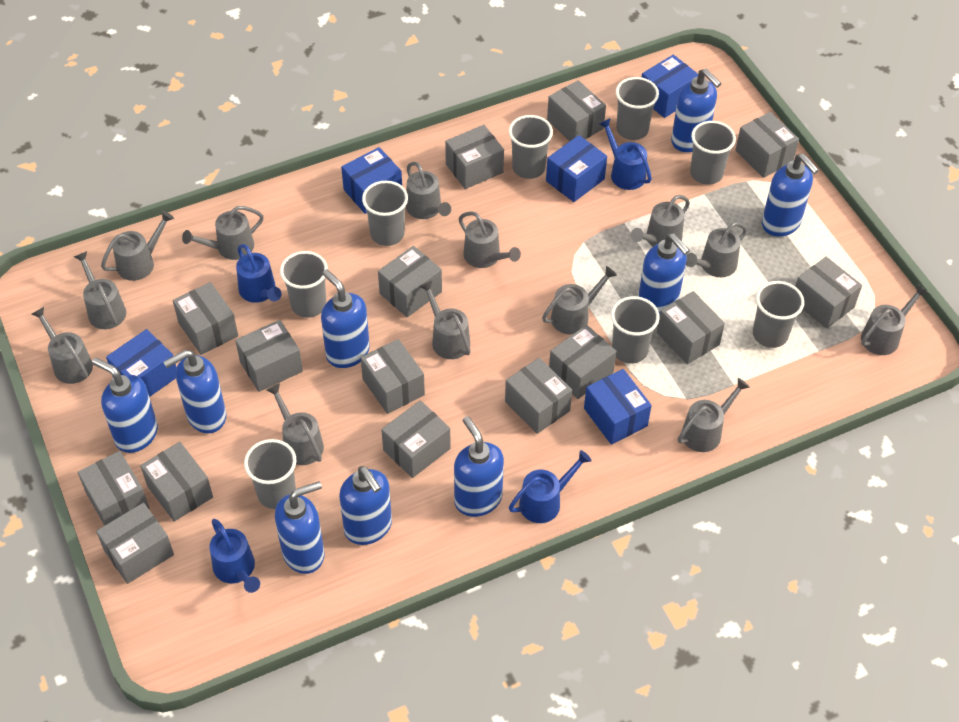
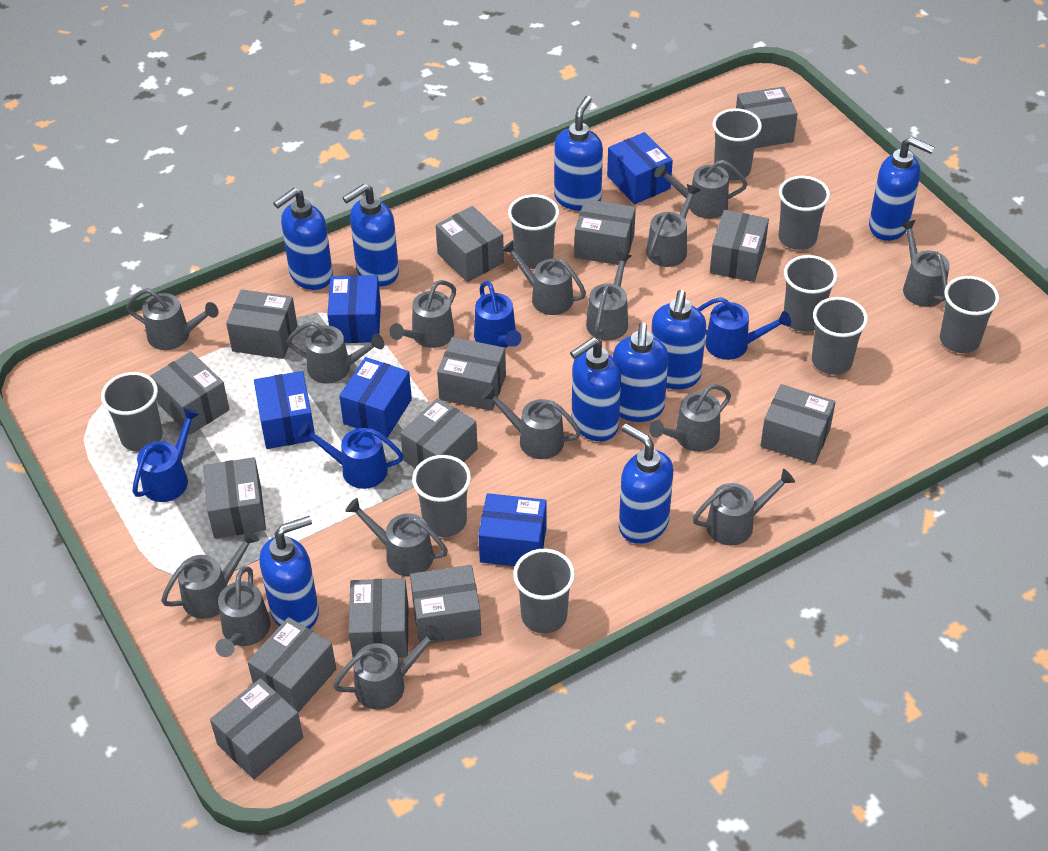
grey box: [78,451,149,526] [96,503,174,584] [140,442,213,522] [173,282,238,355] [235,320,303,392] [361,339,425,414] [378,246,442,317] [381,400,451,478] [445,125,504,189] [505,358,572,434] [547,80,606,141] [549,325,617,399] [657,291,725,364] [735,112,799,178] [795,257,862,329] = 15 -> [151,351,230,435] [203,457,266,538] [210,678,303,779] [226,289,297,359] [247,617,336,713] [349,578,408,657] [400,398,478,468] [410,565,481,644] [436,206,504,282] [437,337,506,411] [574,199,636,266] [710,210,769,282] [736,87,798,148] [760,384,836,464] = 14
grey cup: [244,439,296,509] [280,251,328,318] [362,181,408,246] [509,115,553,179] [611,296,660,364] [616,77,659,140] [690,121,736,185] [753,281,804,348] = 8 -> [101,372,163,452] [412,455,471,537] [508,194,559,269] [513,549,575,634] [713,108,762,181] [779,176,830,250] [784,255,837,332] [812,297,868,375] [940,276,999,353] = 9
grey watering can: [31,307,93,384] [74,251,126,329] [101,211,174,281] [182,206,264,260] [266,383,324,465] [406,162,451,219] [419,281,471,359] [459,211,521,268] [542,266,617,334] [631,195,690,247] [678,378,750,452] [686,222,747,277] [861,284,928,355] = 13 -> [126,288,219,350] [161,529,259,619] [215,567,271,657] [287,321,384,384] [333,625,443,710] [345,498,448,577] [390,280,456,348] [482,386,581,459] [501,240,586,315] [586,252,631,341] [646,184,700,267] [649,384,731,452] [654,160,747,219] [693,469,795,545] [900,220,950,307] = 15

